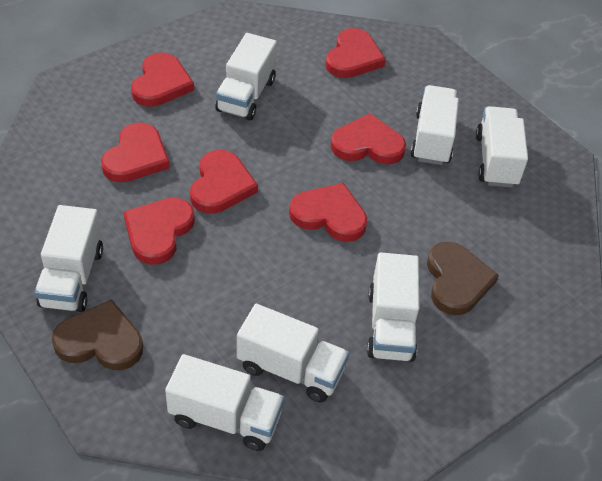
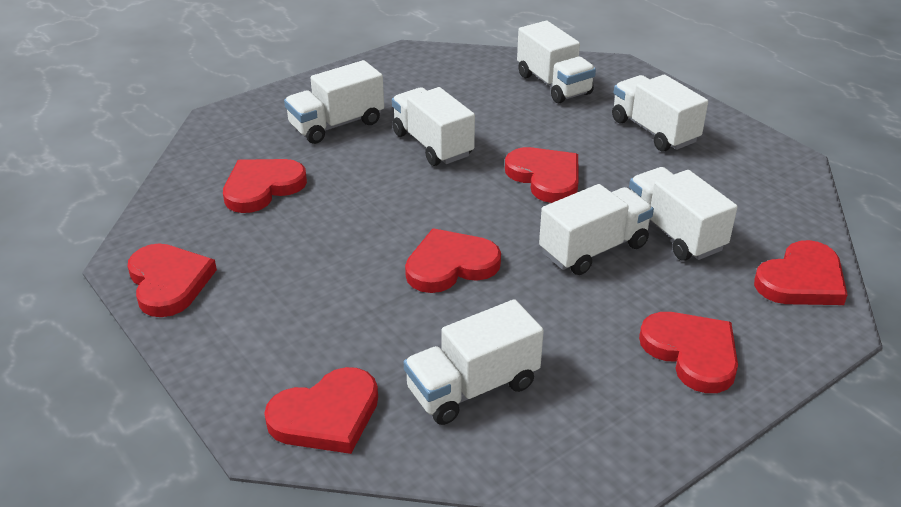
brown heart: [52,300,143,370] [427,242,499,315] = 2 -> none = 0

